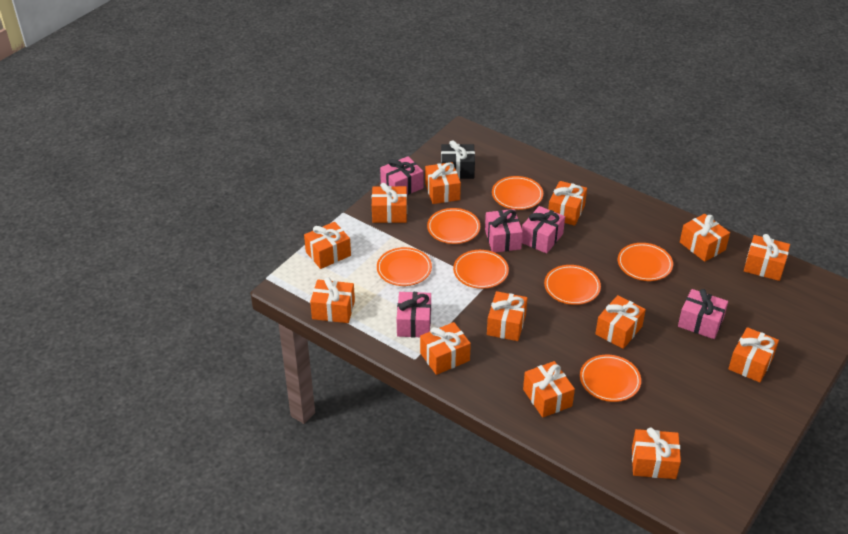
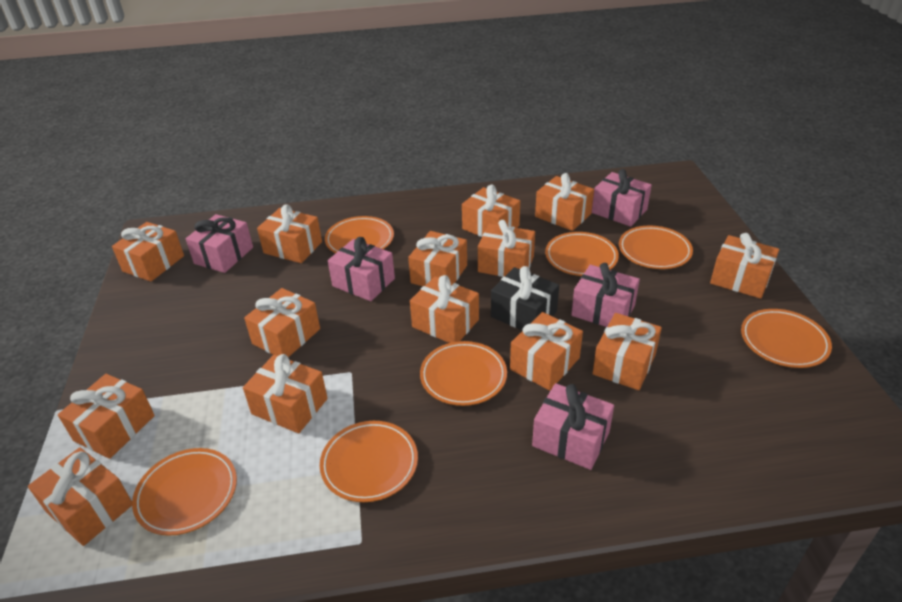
orange gift: [304,222,351,269] [310,277,355,323] [372,183,407,223] [420,322,471,375] [425,162,461,204] [487,291,527,341] [523,361,575,418] [548,181,587,226] [596,295,646,349] [632,427,681,479] [680,214,730,262] [728,327,779,382] [744,234,790,281] = 13 -> [28,447,132,546] [58,374,155,459] [112,222,184,282] [243,354,328,433] [244,288,320,357] [257,204,322,263] [408,231,467,286] [410,275,479,343] [462,185,520,237] [478,220,535,277] [510,312,583,390] [535,173,594,231] [592,313,662,390] [710,233,779,299] = 14

